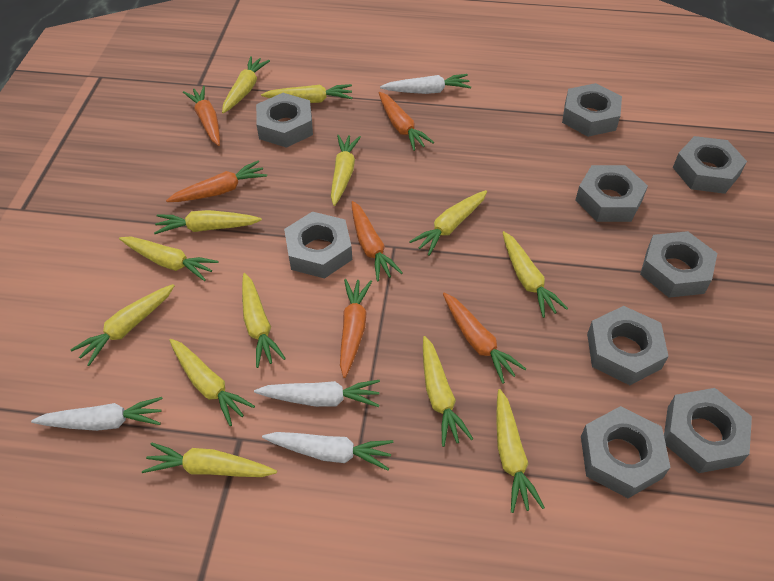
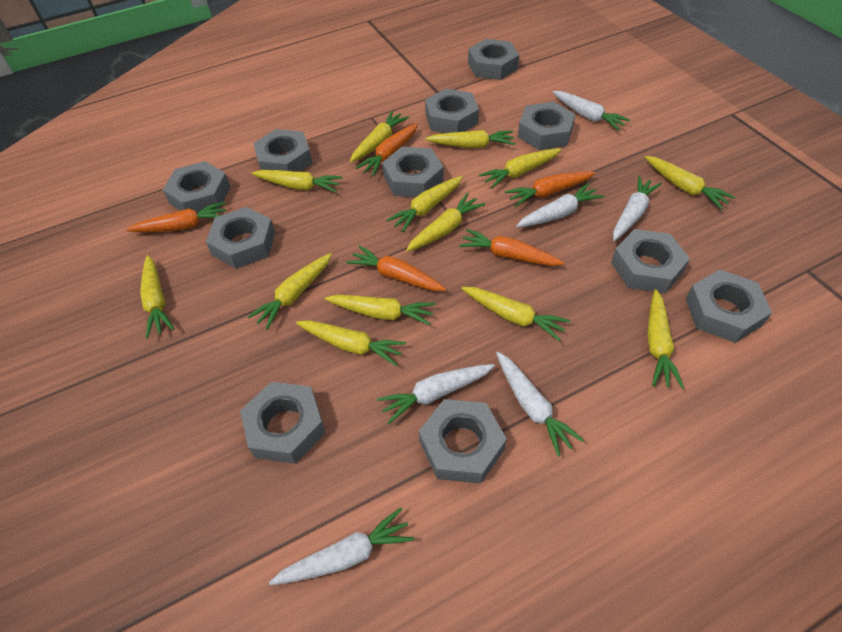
grey nut: [256,93,313,148] [284,212,352,279] [562,83,622,137] [576,165,648,222] [581,406,671,498] [587,306,668,385] [640,231,717,298] [664,388,752,473] [673,136,747,194] = 9 -> [163,161,230,213] [206,207,275,269] [240,382,326,464] [253,129,313,172] [382,147,444,197] [419,399,507,484] [425,88,479,133] [468,39,519,80] [518,102,575,150] [611,229,690,293] [685,269,772,343] = 11
orange carrot: [166,161,267,202] [183,86,220,146] [340,279,372,378] [352,201,403,282] [379,92,434,151] [443,292,526,384] = 6 -> [126,202,226,232] [346,245,447,291] [356,123,418,176] [459,229,564,266] [505,171,595,207] = 5
white carrot: [31,397,163,431] [254,380,380,407] [262,432,393,471] [380,74,471,94] = 4 -> [269,507,414,585] [377,364,495,424] [496,352,584,457] [516,183,604,227] [553,91,630,131] [613,176,662,241] = 6

